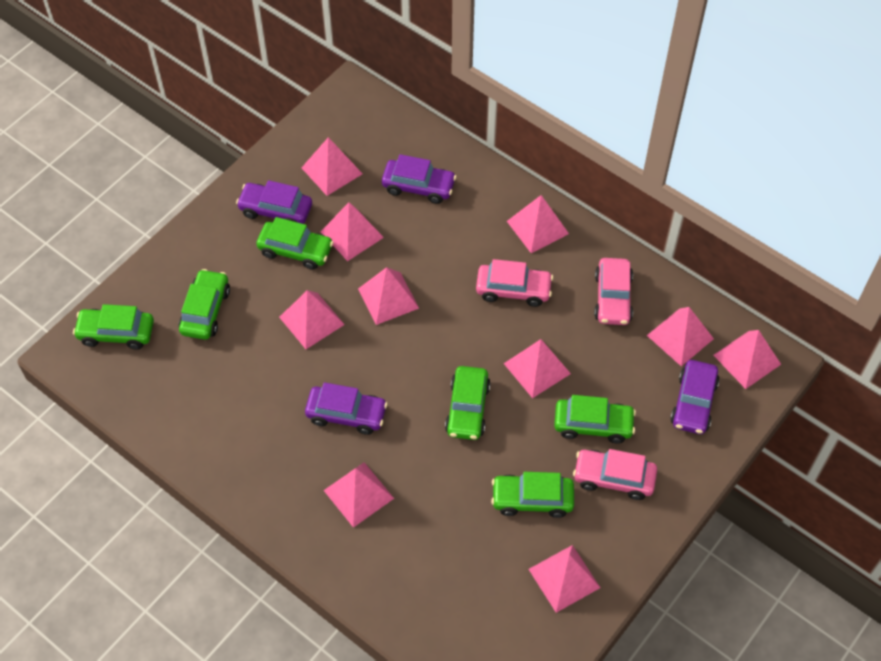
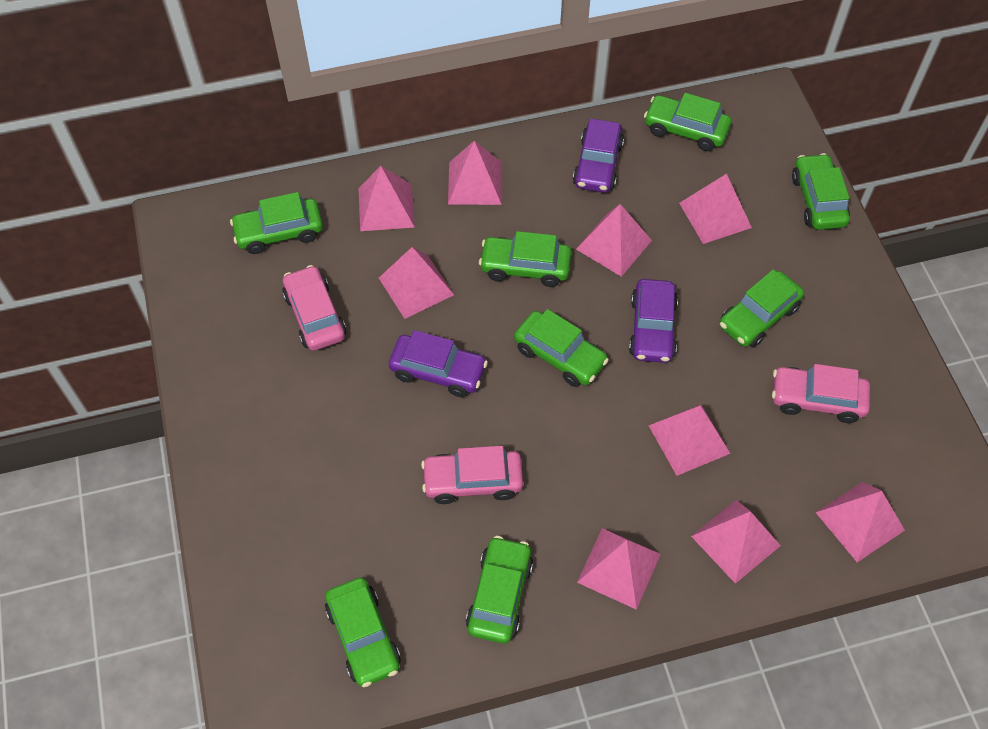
green car: [73,304,154,350] [179,269,230,340] [256,217,334,270] [445,366,491,440] [491,472,574,518] [554,395,636,443] = 6 -> [230,192,323,254] [325,578,401,687] [466,536,533,644] [479,231,571,287] [514,309,609,387] [644,93,731,151] [719,269,804,348] [792,153,850,230] = 8
pink pyramid: [279,290,345,349] [302,137,362,196] [321,202,384,261] [323,462,394,528] [358,267,419,325] [504,339,571,398] [507,195,569,253] [529,545,600,613] [647,307,714,366] [713,330,781,389] = 10 -> [358,166,415,231] [379,247,454,319] [448,141,502,205] [576,204,652,277] [577,528,661,610] [649,405,731,476] [679,174,752,244] [691,500,781,584] [815,482,905,562] = 9
purple car: [236,180,312,224] [305,382,388,435] [382,154,456,204] [670,360,720,434] = 4 -> [389,330,488,397] [573,119,624,193] [629,279,678,363] = 3

